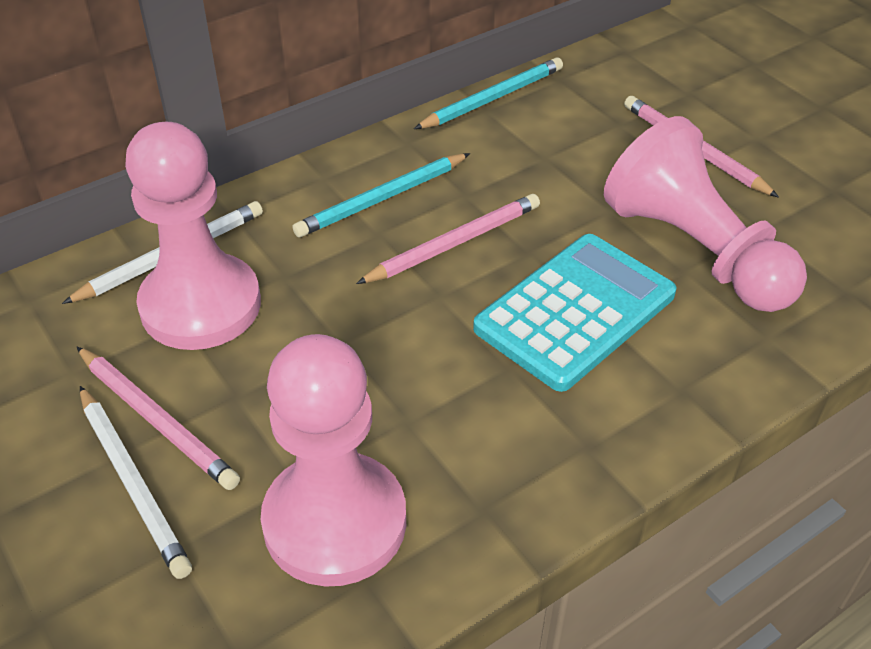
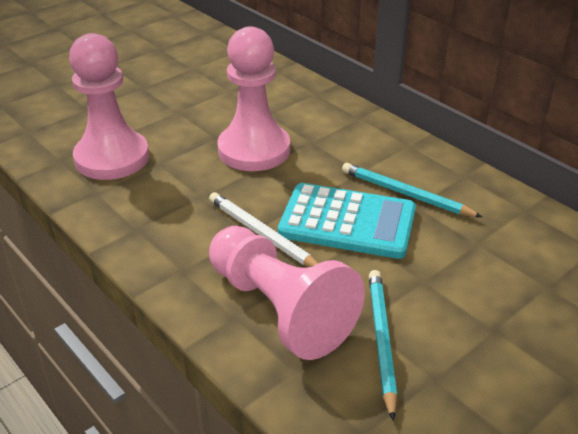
pink pencil: [77,347,240,490] [356,194,540,284] [624,96,779,198] = 3 -> none = 0
white pencil: [62,201,263,304] [80,386,192,579] = 2 -> [209,192,318,267] = 1

